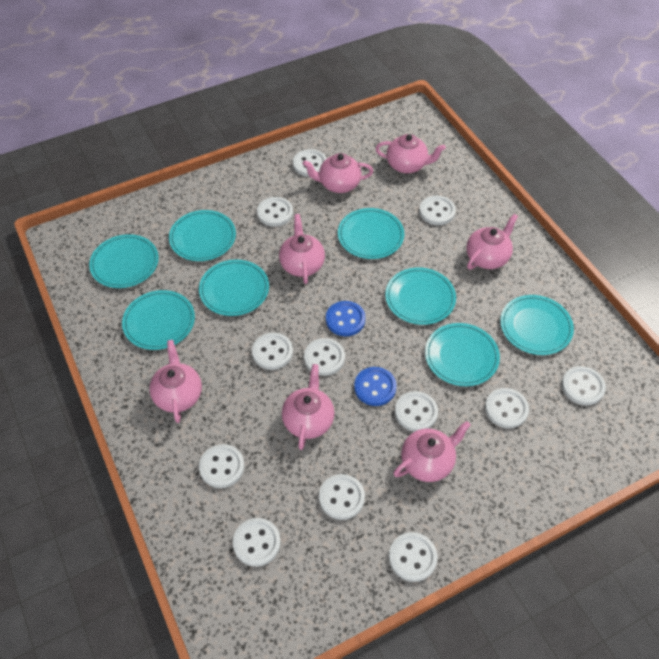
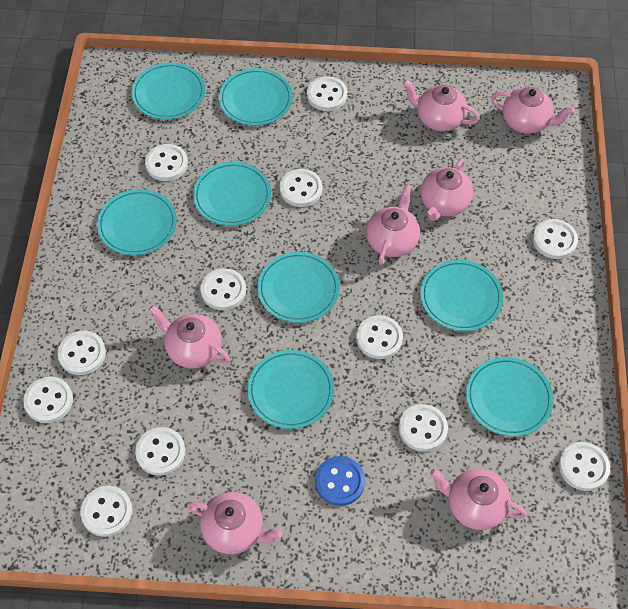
blue button: [326,301,366,336] [354,367,397,406] = 2 -> [315,456,365,506] = 1

